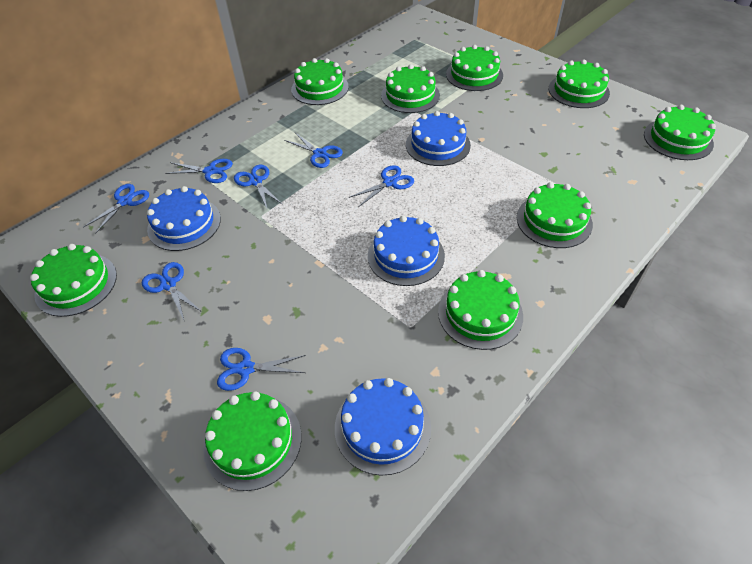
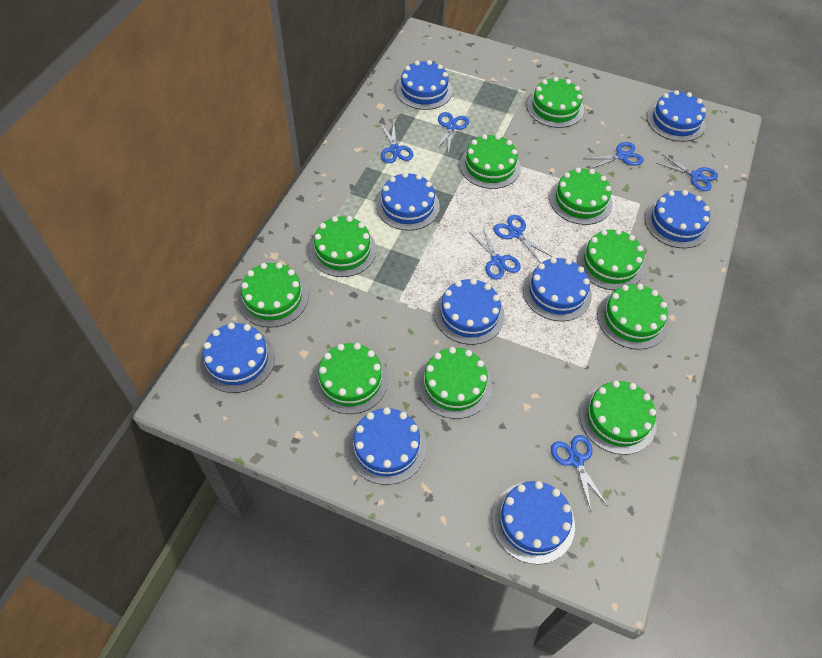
blue cake: [147,186,221,251] [335,378,431,475] [368,216,445,286] [406,111,471,166] = 4 -> [200,323,275,393] [347,407,426,485] [376,172,440,231] [396,60,453,110] [434,278,505,345] [492,481,575,564] [523,257,592,322] [645,190,710,248] [647,90,706,142] = 9
green cake: [30,244,117,317] [203,391,302,491] [291,58,349,105] [381,64,440,113] [438,270,523,350] [446,45,503,91] [517,182,593,248] [549,60,610,108] [644,105,716,160] = 9 -> [238,262,308,328] [310,216,376,277] [313,343,388,414] [417,347,492,419] [460,134,521,189] [527,77,584,128] [549,168,613,225] [577,229,645,291] [580,380,657,455] [597,284,668,350] = 10

